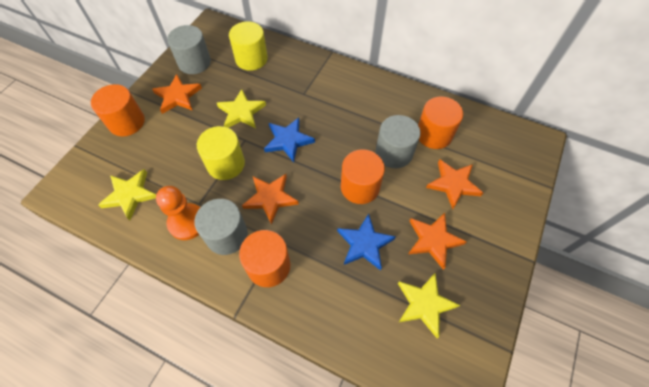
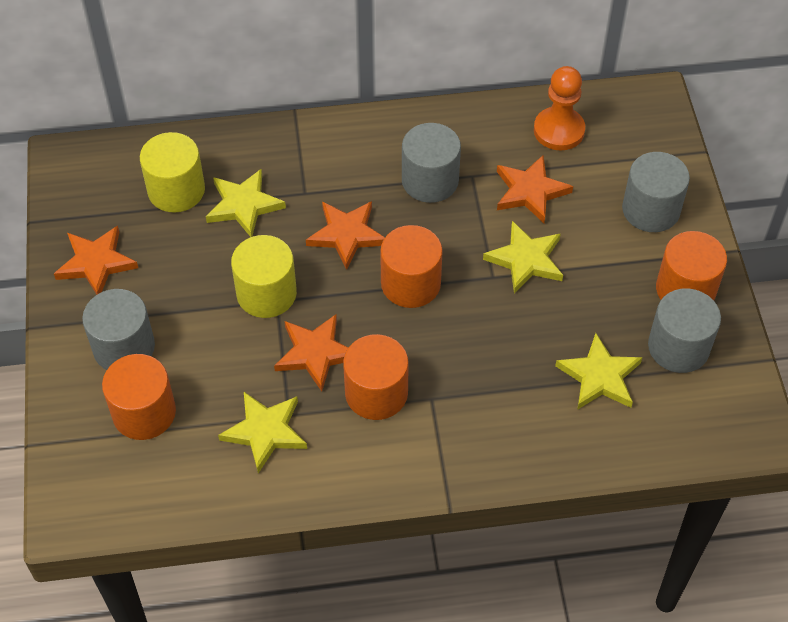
blue star: [264,118,315,162] [337,214,395,270] = 2 -> none = 0
grey cylinder: [167,25,211,74] [194,199,248,255] [376,115,421,168] = 3 -> [82,289,155,370] [402,123,461,203] [622,152,690,232] [648,288,721,373] = 4
yellow star: [98,169,156,220] [217,89,266,128] [398,273,460,338] = 3 -> [206,169,286,237] [218,392,307,473] [483,221,563,294] [555,333,643,410] = 4

